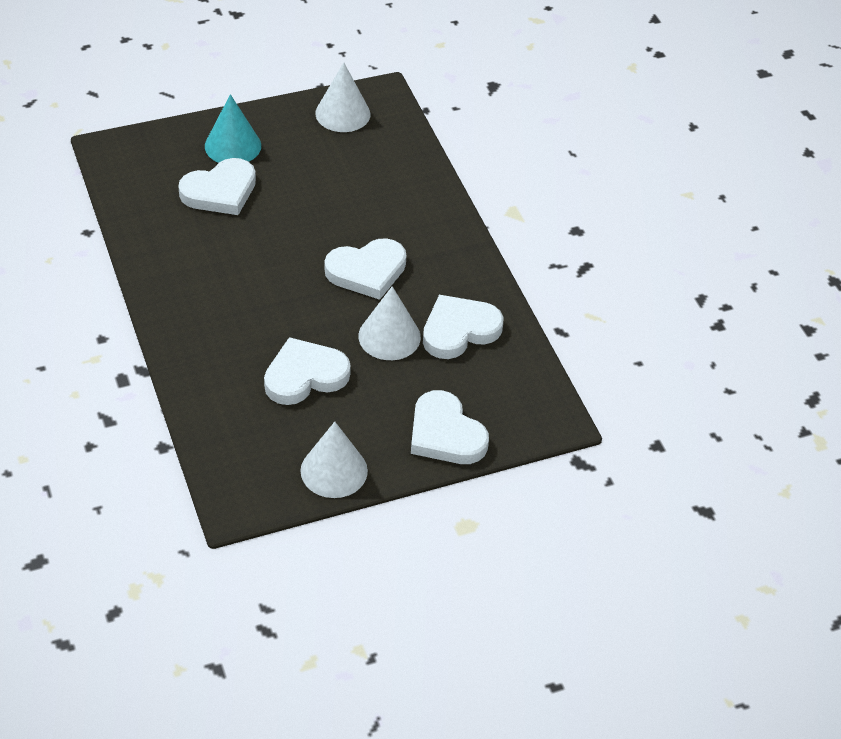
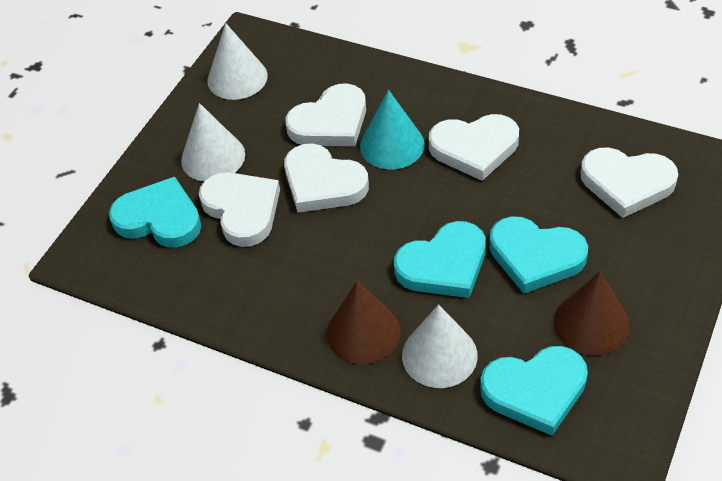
brown cone: none = 0 -> [327,281,400,364] [554,271,630,356] = 2
turquoise heart: none = 0 -> [109,177,201,248] [394,221,486,298] [480,346,588,436] [489,216,588,294] = 4

